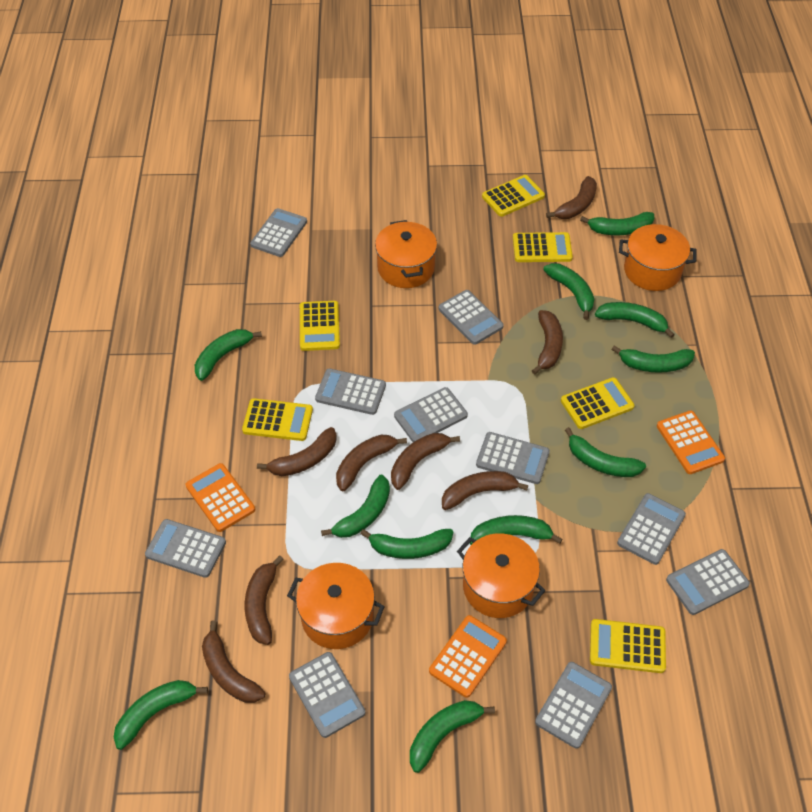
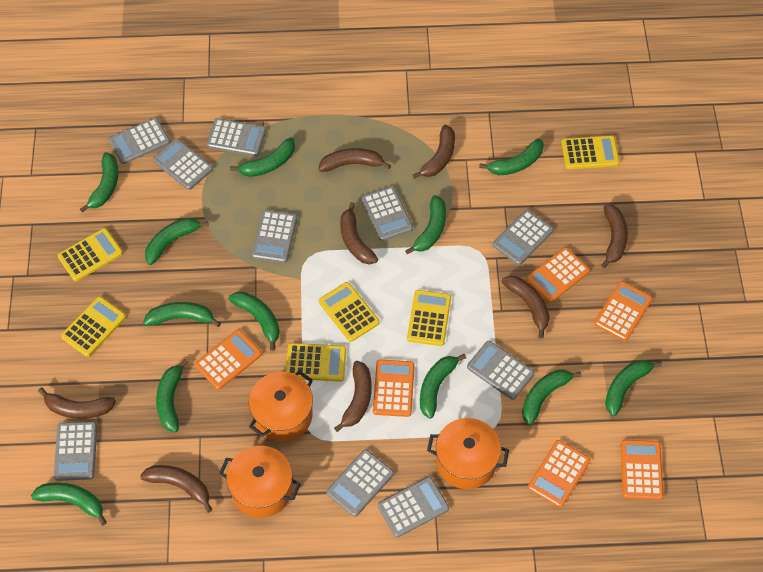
green banana: [114,680,208,750] [195,329,262,381] [321,475,390,538] [360,529,454,559] [410,700,495,773] [470,515,563,545] [543,263,594,320] [565,427,646,477] [580,212,654,235] [595,302,675,338] [611,346,695,373] = 11 -> [31,482,107,525] [80,152,118,213] [143,302,221,327] [145,218,209,265] [156,359,188,432] [229,292,280,351] [230,137,295,177] [405,195,446,254] [420,354,466,419] [479,138,544,175] [522,370,582,425] [605,360,662,416] = 12
orange calculator: [186,463,255,532] [429,615,507,698] [657,410,725,474] = 3 -> [195,330,262,390] [373,359,415,417] [526,247,590,303] [528,440,590,508] [594,281,652,341] [620,440,663,500] = 6
orange pot: [287,563,385,649] [375,220,437,288] [457,533,546,618] [619,224,697,291] = 4 -> [219,446,301,518] [249,370,313,442] [427,418,509,489] = 3

